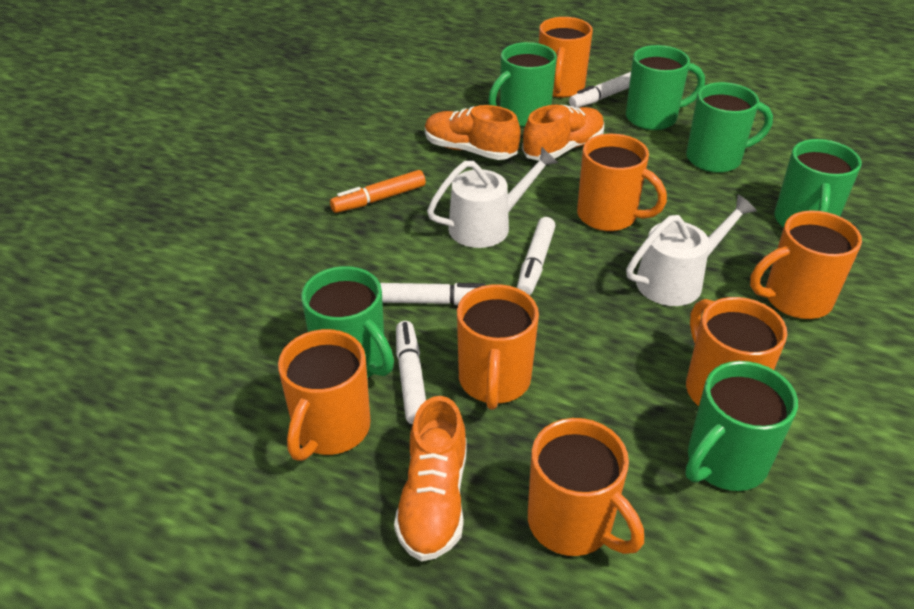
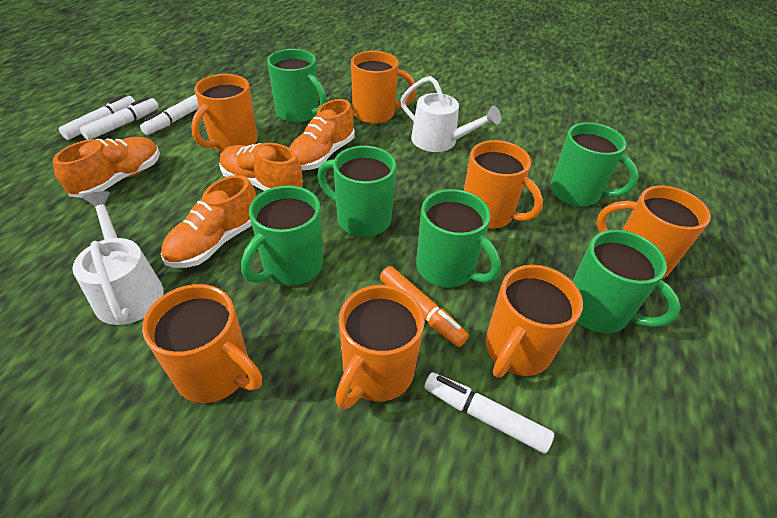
orange shoe: [394,396,467,561] [425,105,521,160] [522,105,604,161] = 3 -> [53,137,160,198] [161,175,256,268] [219,143,303,191] [289,99,355,170] = 4

